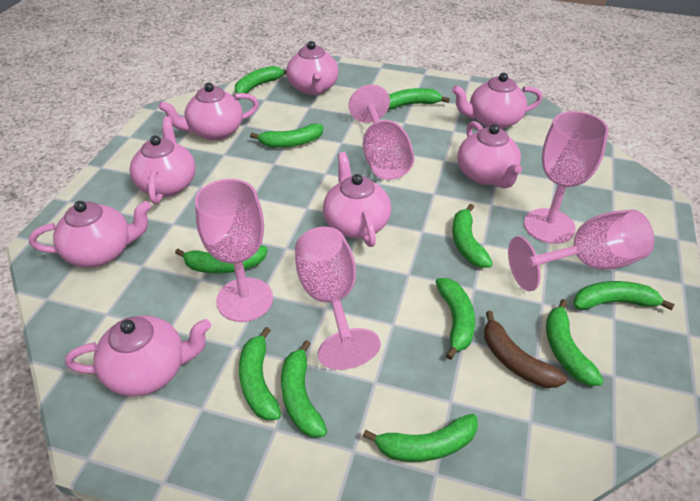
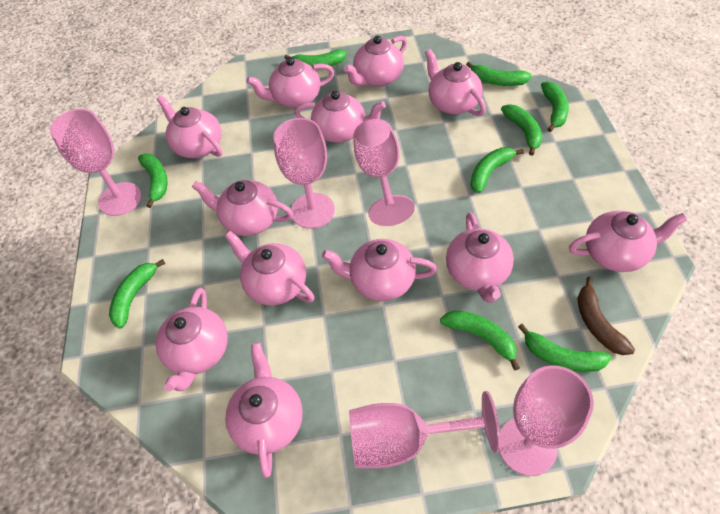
green banana: [175,246,268,273] [235,66,287,94] [239,327,281,421] [250,123,323,148] [281,340,327,437] [363,414,478,462] [389,88,450,110] [435,278,475,360] [452,204,493,268] [546,299,604,386] [574,281,675,310] = 11 -> [109,259,166,329] [138,154,167,208] [284,50,346,67] [440,310,520,370] [466,62,532,86] [470,148,524,193] [501,104,542,156] [518,324,612,372] [541,82,569,132] = 9
pink teapot: [29,201,151,267] [65,315,211,396] [130,116,196,204] [158,83,259,140] [287,41,339,95] [323,152,391,247] [452,73,543,129] [457,121,522,188] = 8 -> [156,287,228,391] [157,95,222,158] [192,180,293,236] [225,231,315,305] [225,342,303,478] [246,57,334,108] [295,91,386,143] [322,239,437,301] [344,36,407,87] [425,49,486,116] [446,212,514,303] [569,211,687,272] = 12

